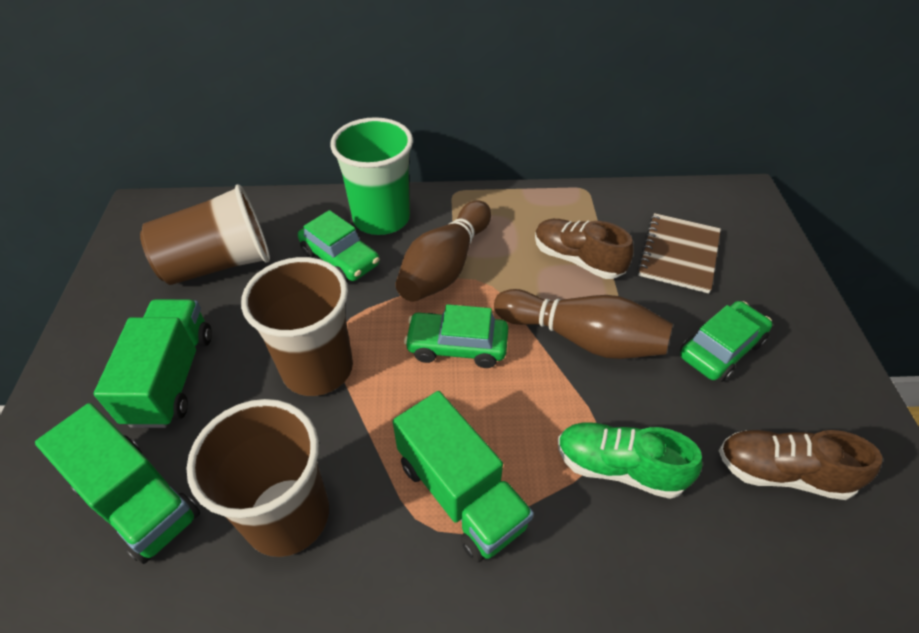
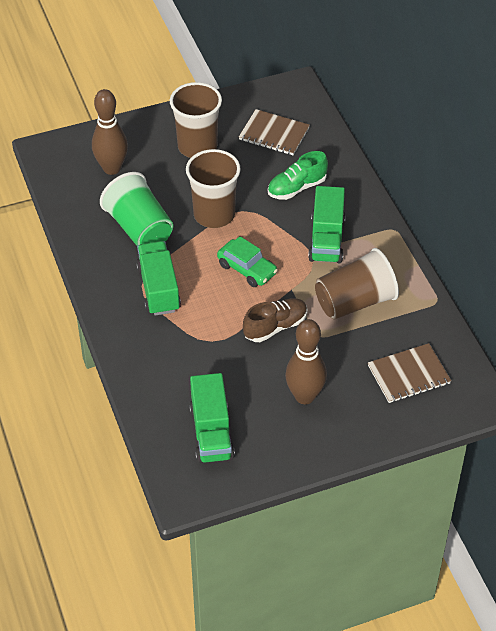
brown notebook: [637,213,721,293] = 1 -> [239,109,310,155] [368,343,451,403] = 2
brown shoe: [535,219,634,279] [719,430,882,500] = 2 -> [243,298,307,342] = 1
green car: [298,210,380,283] [404,304,508,368] [680,301,772,382] = 3 -> [217,236,278,287] = 1

